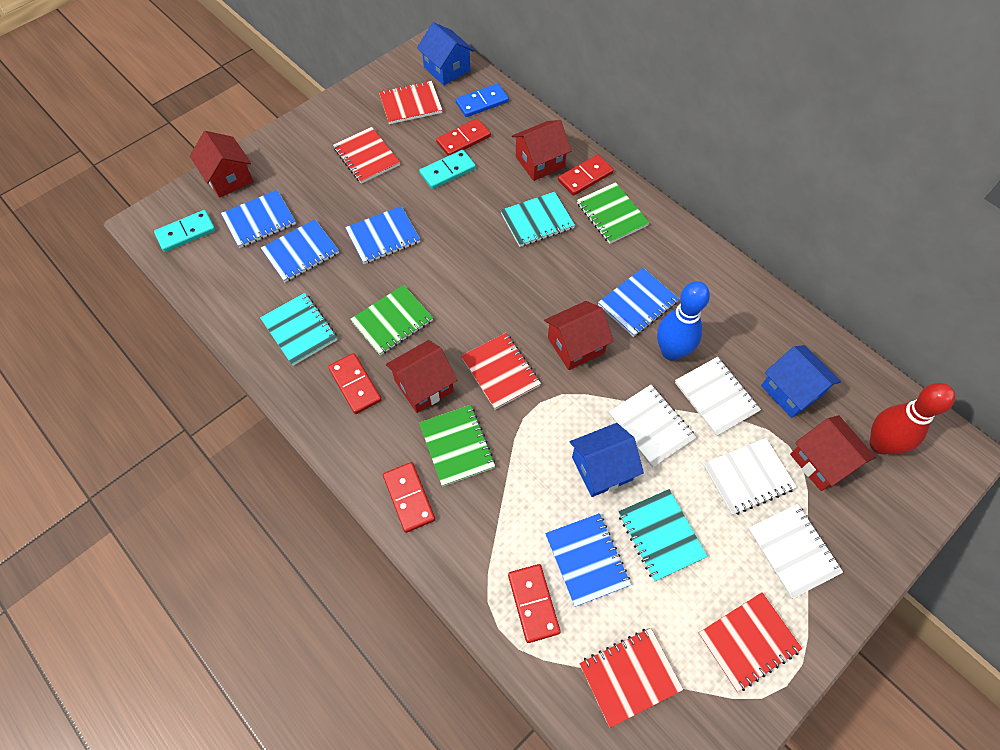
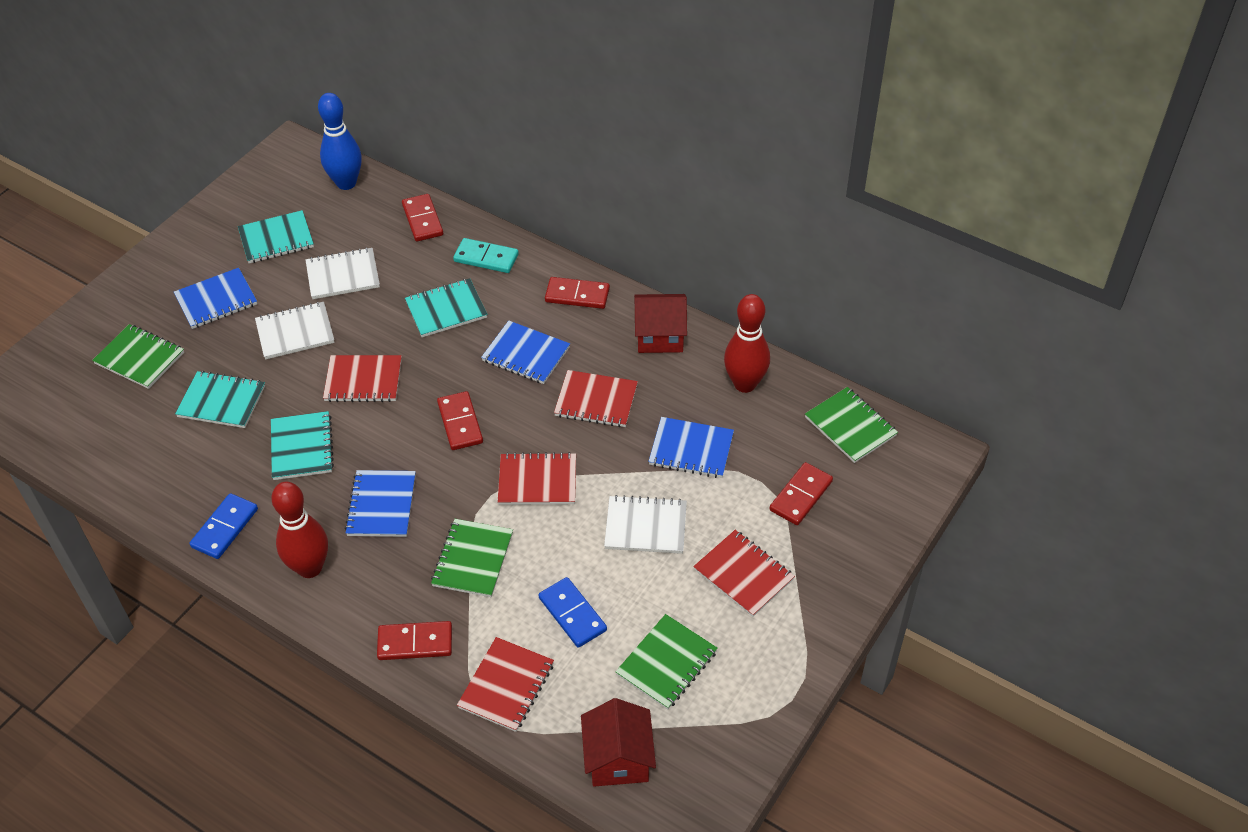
blue domino: [456,83,509,117] = 1 -> [190,493,258,559] [539,577,607,648] = 2
blue house: [417,22,474,85] [570,423,644,497] [761,345,841,418] = 3 -> none = 0
blue notebook: [221,190,296,248] [261,219,339,282] [345,206,420,264] [545,513,631,607] [598,268,679,337] = 5 -> [174,268,257,329] [344,470,416,537] [481,320,570,384] [648,417,734,478] = 4
green notebook: [350,285,433,355] [419,405,495,487] [577,182,649,244] = 3 -> [92,324,184,389] [431,519,513,597] [615,614,718,710] [805,387,898,463] = 4
red bowling pin: [869,383,955,455] = 1 -> [271,482,328,578] [724,294,770,393] = 2
red house: [190,131,254,198] [386,340,457,413] [512,120,571,181] [544,301,614,370] [790,415,876,491] = 5 -> [581,698,656,787] [634,294,687,353] = 2
turquoise domino: [154,210,216,252] [419,150,476,189] = 2 -> [453,238,519,273] = 1
turquoise notebook: [260,293,337,366] [500,192,575,247] [618,489,708,582] = 3 -> [175,371,265,428] [238,210,314,263] [271,411,334,480] [405,278,487,337] = 4
white notebook: [609,385,696,468] [675,357,761,436] [703,438,797,515] [748,504,843,599] = 4 -> [255,302,334,359] [306,247,380,299] [604,495,687,554] = 3

